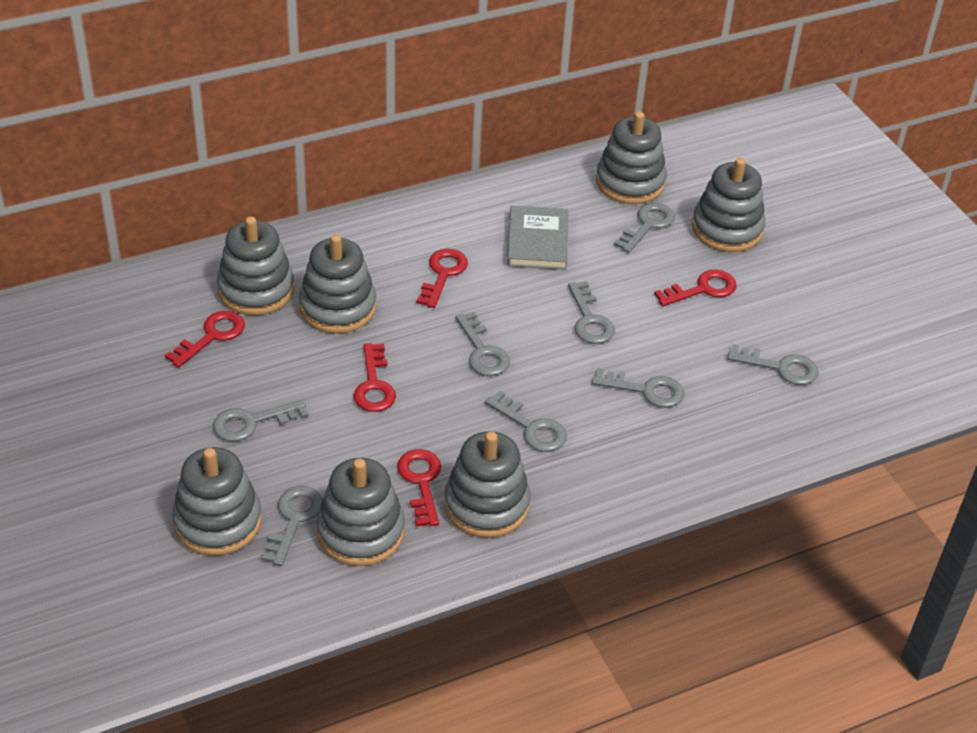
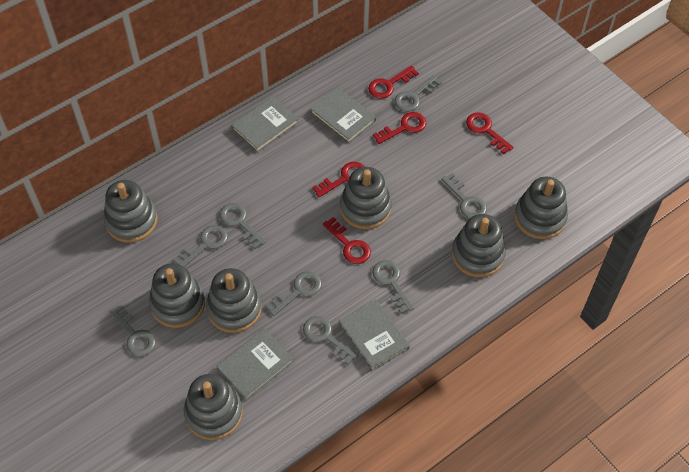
grey book: [507,205,568,270] = 1 -> [216,329,294,401] [231,96,298,153] [310,87,376,144] [339,300,410,371] = 4

